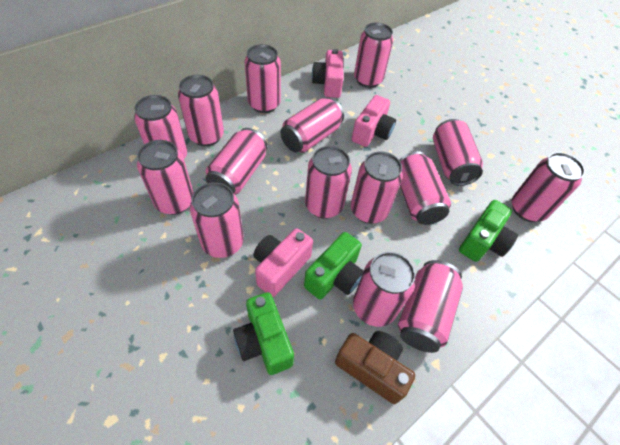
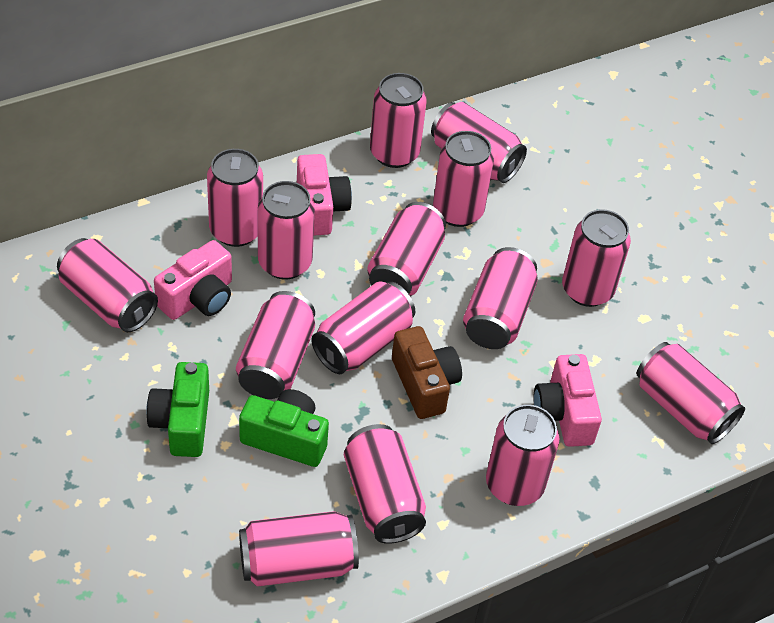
green camera: [233,292,294,375] [304,232,363,300] [459,200,518,262] = 3 -> [146,362,209,457] [239,389,329,467] = 2

